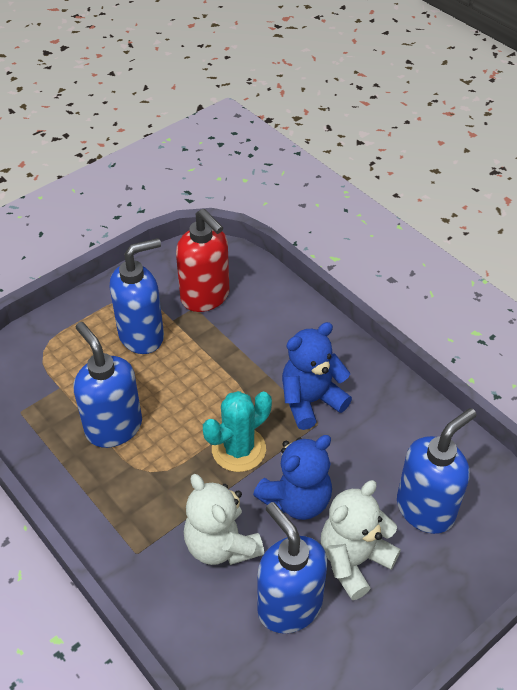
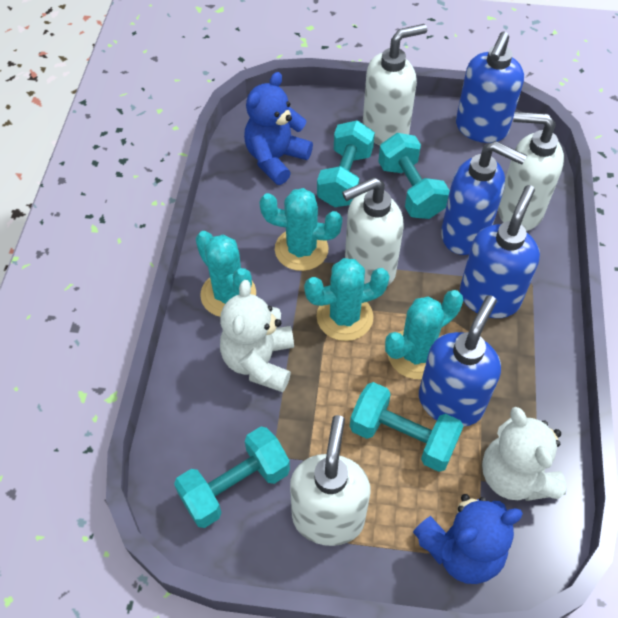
red soap dispenser: [176,209,229,312] = 1 -> none = 0
turquoise cactus: [203,391,272,472] = 1 -> [196,231,256,317] [259,188,342,271] [304,258,390,341] [385,290,463,379] = 4
turquoise dumbbell: none = 0 -> [174,427,290,528] [317,120,375,207] [350,382,464,472] [378,133,450,219] = 4
white soap dispenser: none = 0 -> [290,415,371,546] [342,177,404,286] [363,24,427,145] [498,112,564,231] = 4

